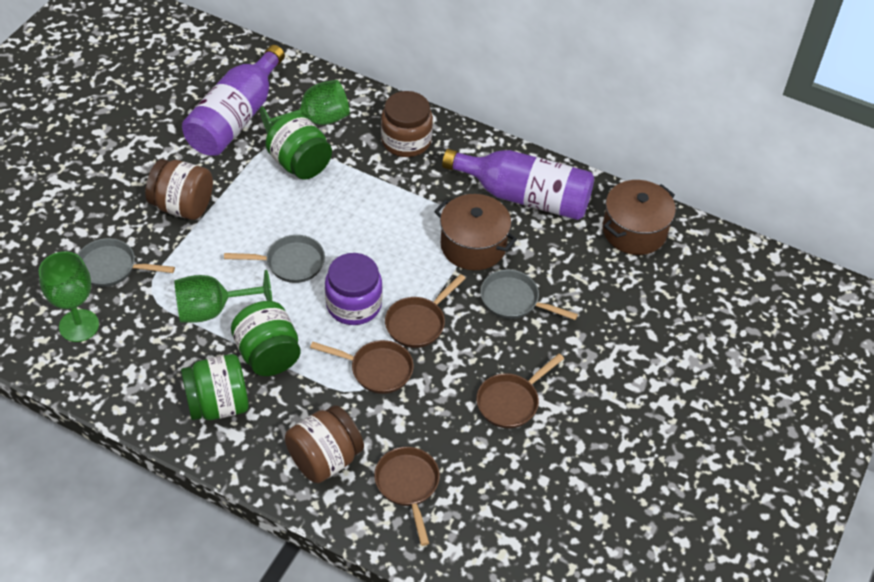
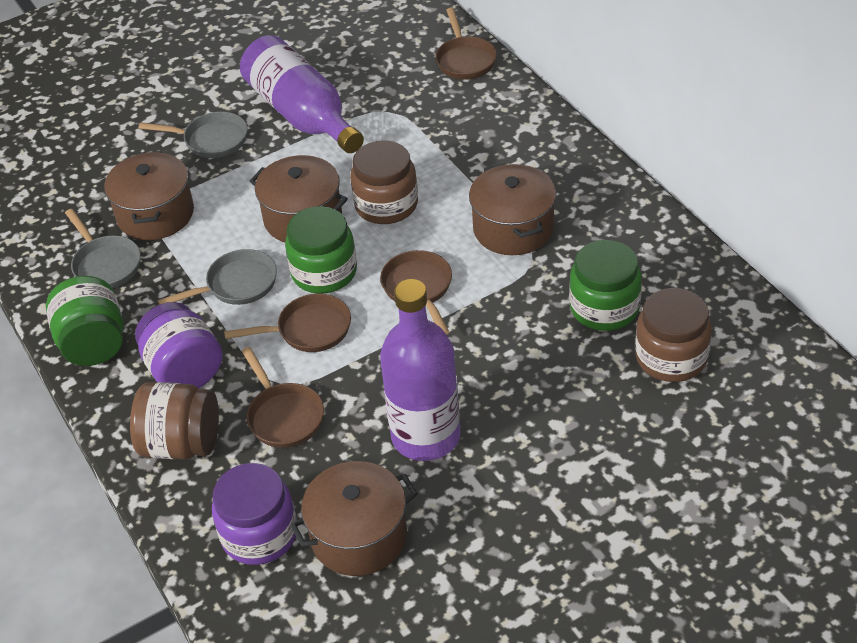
brown pot: [434,194,517,270] [603,180,676,255] = 2 -> [104,151,194,240] [250,155,348,242] [290,461,418,576] [469,163,556,255] = 4
green goblet: [39,251,99,342] [174,270,272,323] [260,80,350,134] = 3 -> none = 0
purple jar: [325,253,383,325] = 1 -> [135,302,223,388] [212,463,297,565] = 2

